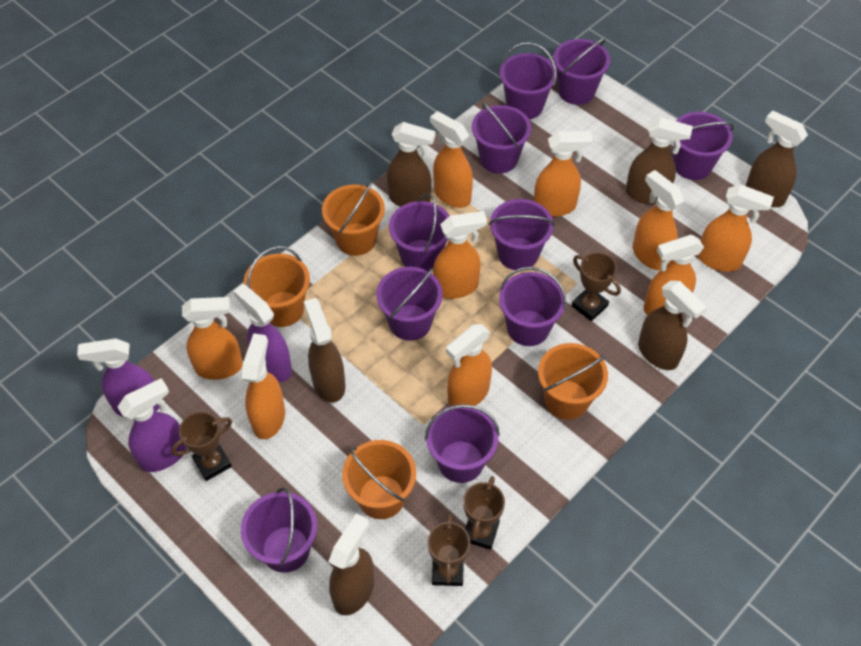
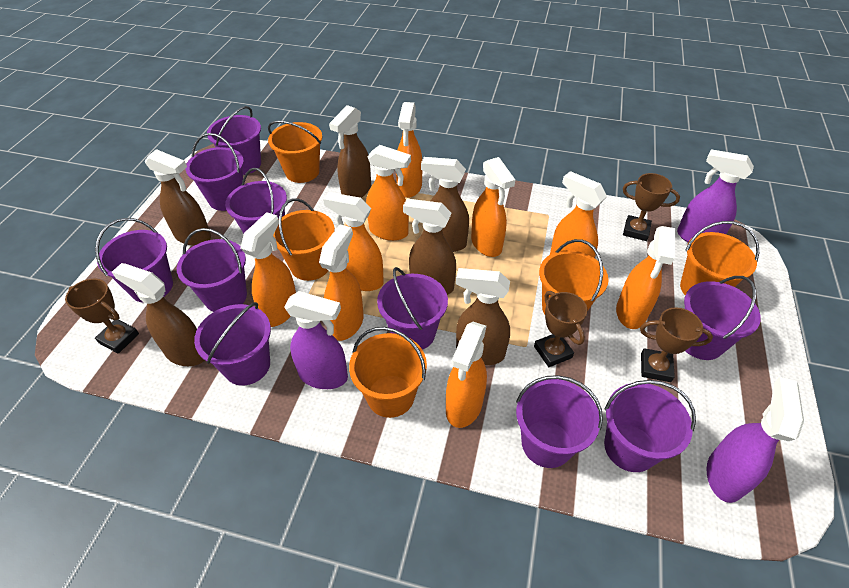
orange bucket: [244,246,310,327] [322,181,385,256] [342,440,416,519] [538,343,608,420] = 4 -> [268,121,322,183] [273,198,335,281] [349,327,427,418] [539,239,608,314] [680,221,759,295] = 5

